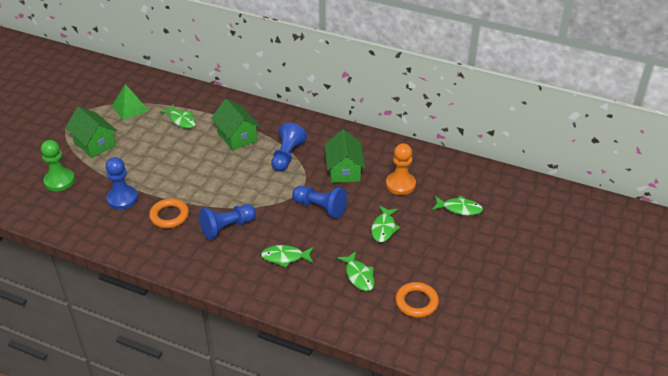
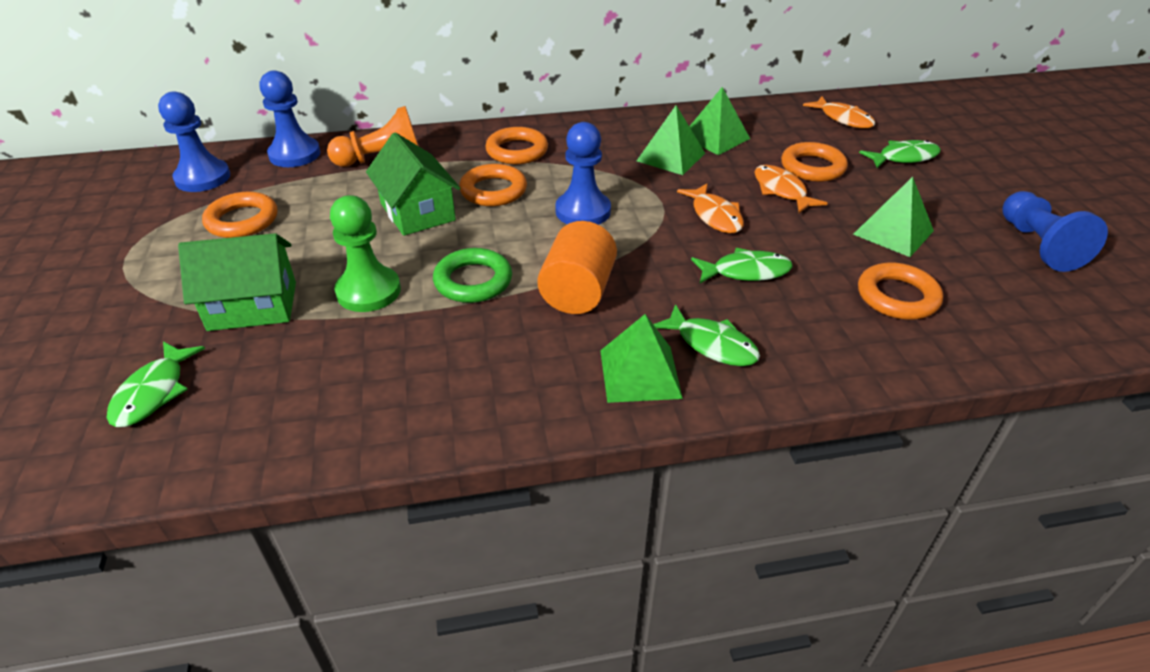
green fish: [160,104,196,128] [261,245,314,268] [337,251,375,291] [371,206,400,242] [432,196,483,216] = 5 -> [107,342,205,427] [653,304,760,366] [691,248,793,283] [859,140,941,168] = 4
green house: [66,107,117,158] [211,99,260,151] [325,129,365,183] = 3 -> [178,233,296,331] [366,132,460,236] = 2
green pyramid: [112,84,149,120] = 1 -> [600,314,683,403] [637,105,705,175] [689,87,750,155] [853,177,934,257] = 4
green ring: none = 0 -> [433,248,512,303] = 1
orange cylinder: none = 0 -> [537,221,617,314] = 1
orange fish: none = 0 -> [677,183,744,233] [754,165,827,213] [803,96,875,128] = 3
orange ring: [149,198,189,228] [395,282,439,318] = 2 -> [202,192,277,238] [459,164,527,206] [485,127,548,164] [781,142,848,182] [858,262,943,320] = 5

